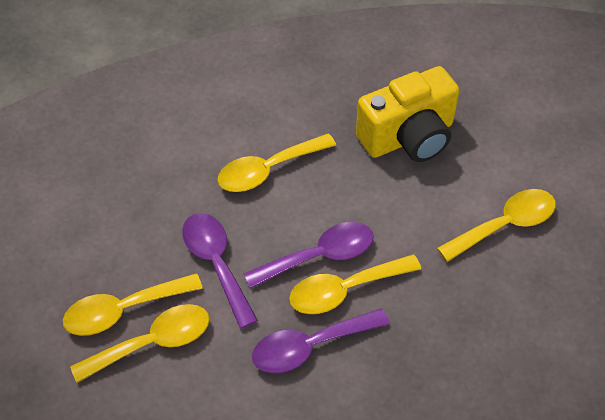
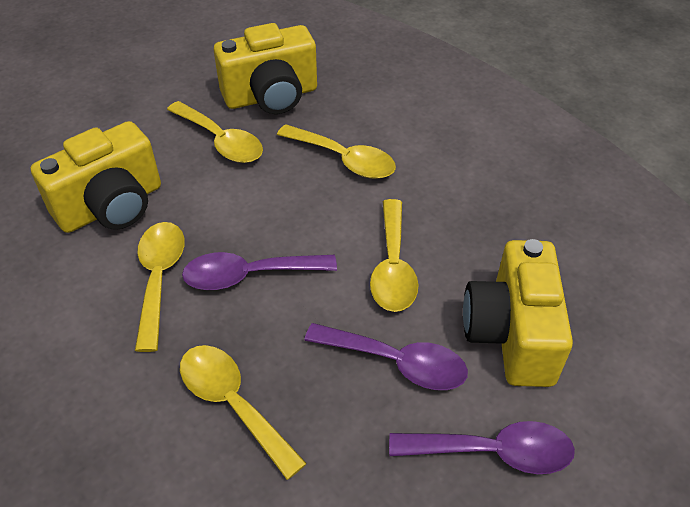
yellow camera: [356,66,459,162] = 1 -> [30,121,161,233] [214,23,317,114] [463,239,573,387] = 3

